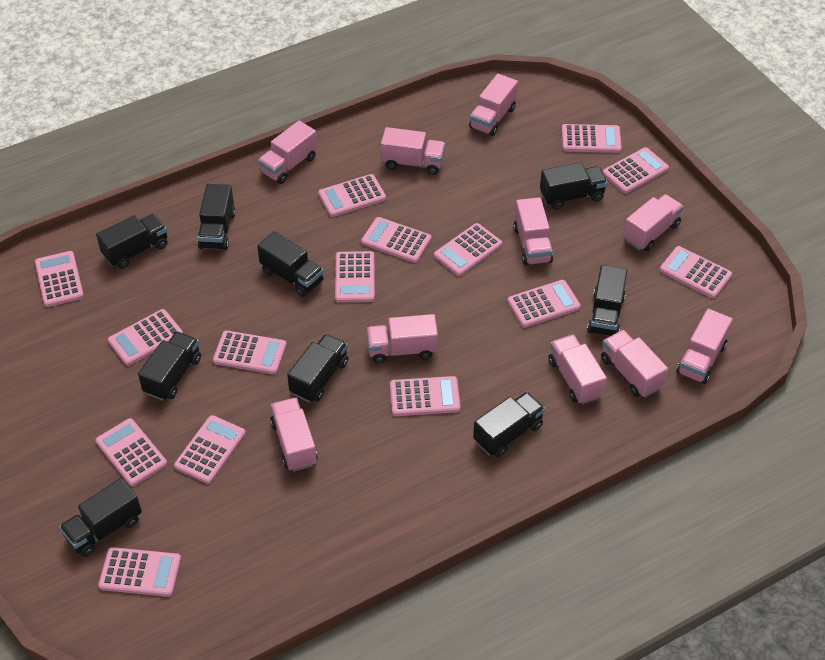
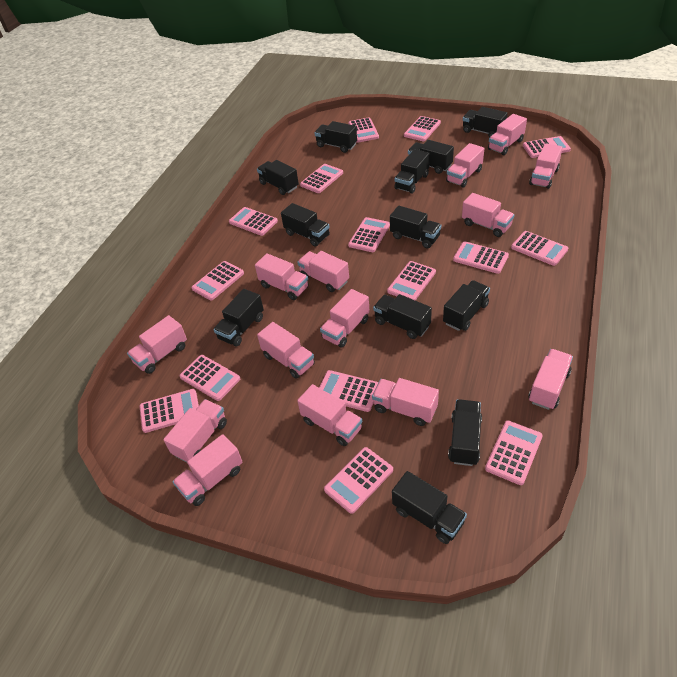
black truck: [59,478,142,557] [96,214,168,269] [138,331,201,401] [197,184,236,250] [257,231,324,297] [287,334,348,403] [473,392,545,457] [540,162,607,210] [587,265,627,336] = 9 -> [213,289,264,347] [257,160,299,195] [281,203,330,247] [315,121,357,153] [373,294,432,339] [390,206,441,248] [392,471,467,544] [394,149,430,194] [408,140,454,174] [443,280,490,331] [448,399,482,466] [463,107,508,138] = 12
pink truck: [258,121,317,184] [270,398,317,471] [367,314,438,364] [381,127,445,175] [469,74,518,136] [513,197,553,266] [548,335,607,404] [601,330,668,398] [623,194,684,251] [677,309,733,384] = 10 -> [127,315,187,374] [163,399,227,462] [172,434,243,506] [255,253,309,300] [257,322,315,379] [297,251,349,292] [297,384,362,446] [320,289,370,348] [372,378,439,426] [446,143,484,187] [462,193,514,237] [488,114,527,155] [528,349,573,410] [529,143,563,189] = 14

